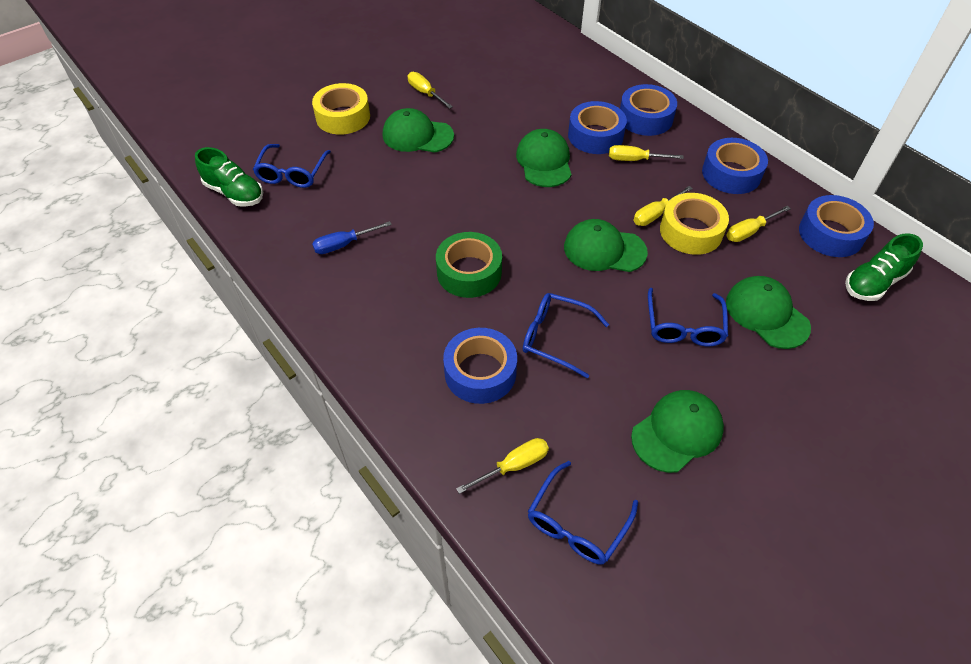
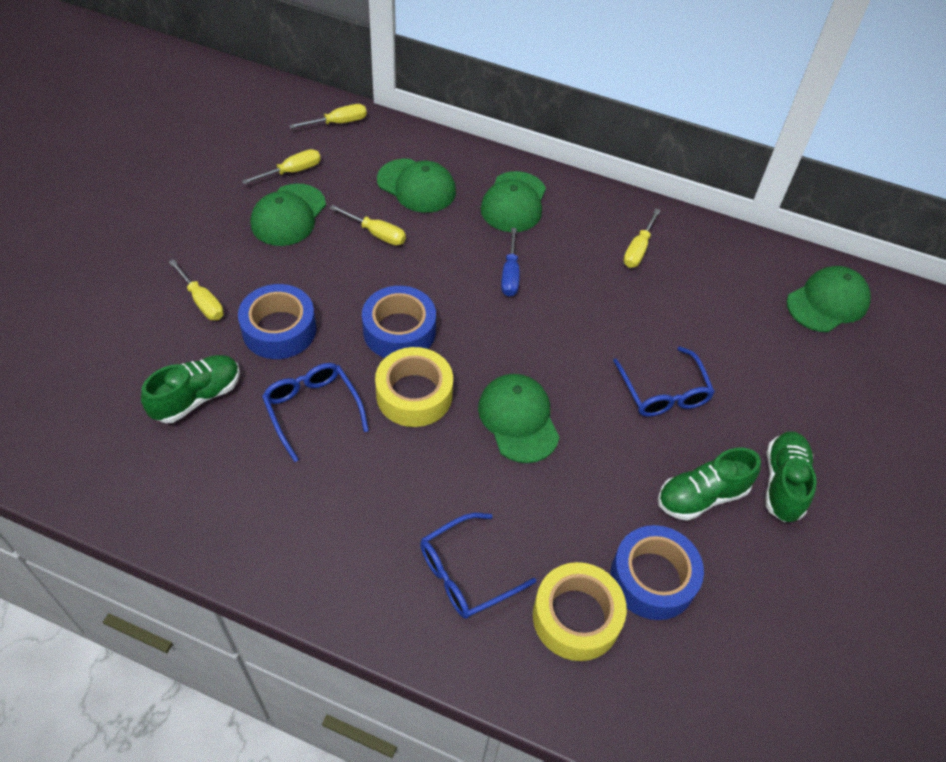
blue glasses: [253,144,331,188] [523,293,609,378] [527,461,638,564] [648,288,728,346] = 4 -> [262,363,369,462] [420,513,536,619] [613,347,715,417] = 3
blue tape: [443,328,517,404] [568,101,627,154] [620,84,677,136] [702,138,768,194] [799,195,874,257] = 5 -> [238,284,316,359] [362,286,436,358] [610,525,704,620] = 3
green shoe: [195,147,263,207] [845,233,923,301] = 2 -> [141,355,240,423] [658,448,761,521] [765,431,817,522] = 3
green tape: [436,232,502,298] = 1 -> none = 0

